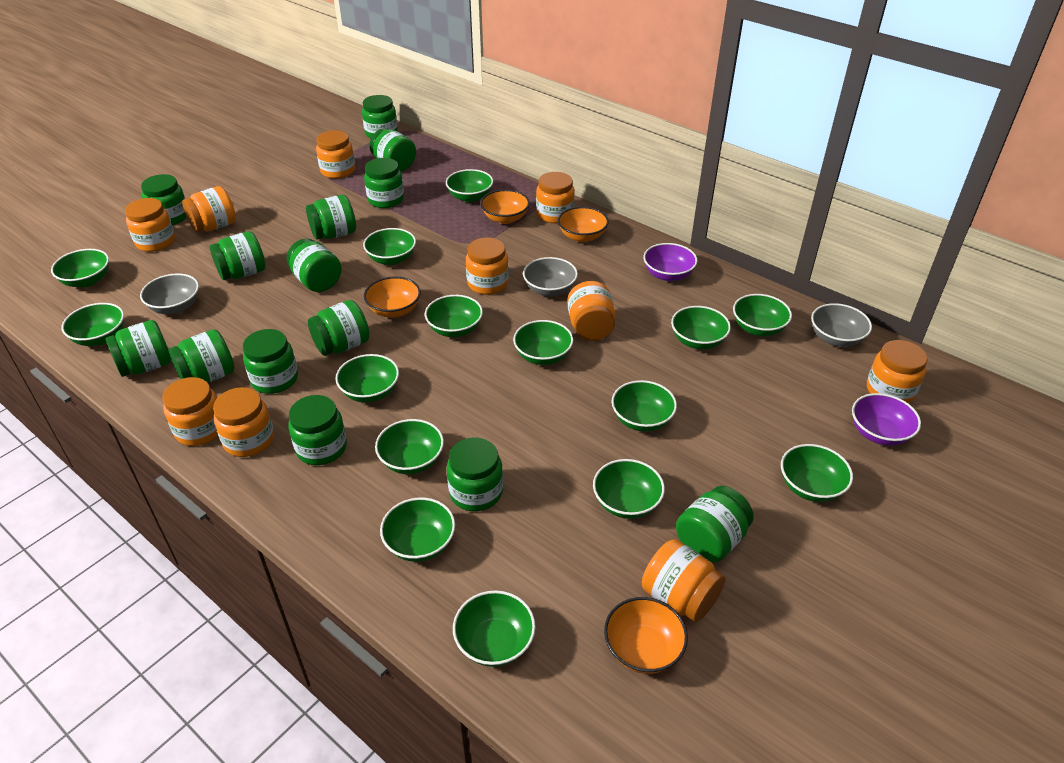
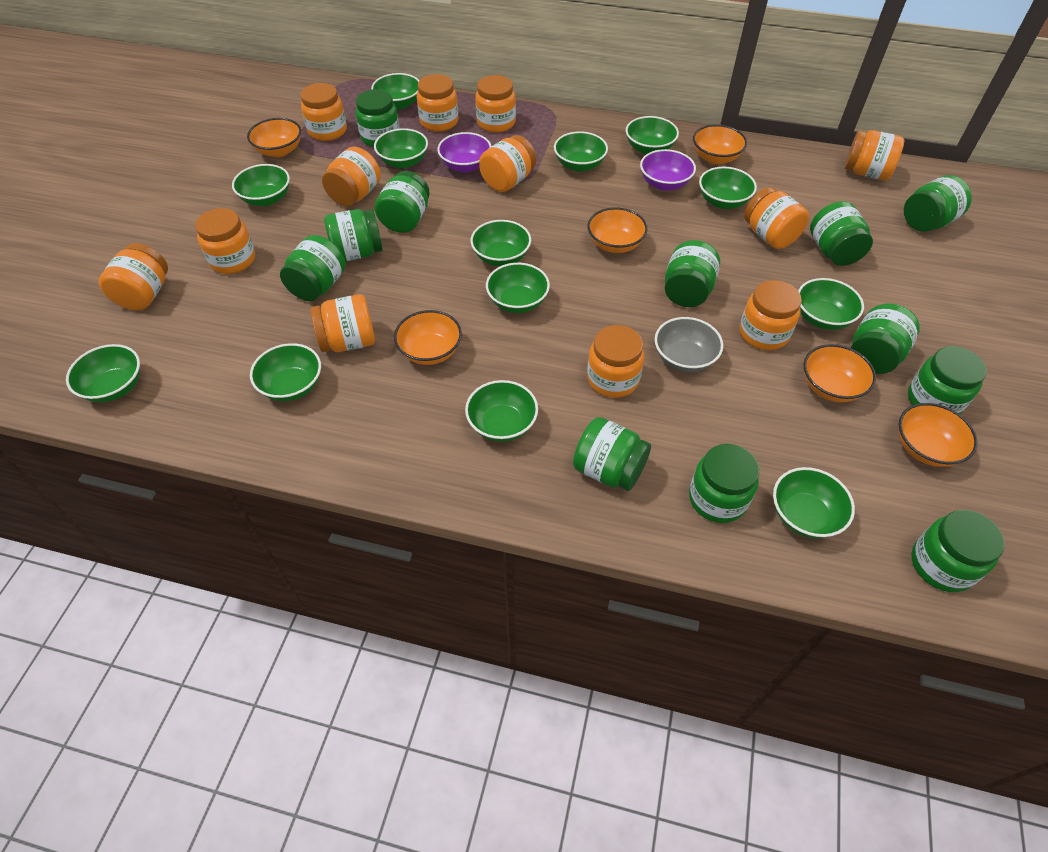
green bowl: [51,249,109,287] [61,303,124,346] [335,354,399,403] [363,228,416,265] [375,419,444,474] [380,497,455,562] [425,295,483,337] [446,169,493,202] [453,590,536,667] [513,320,573,365] [593,459,665,519] [612,380,677,432] [671,306,731,349] [733,294,792,336] [781,444,853,502] = 15 -> [66,344,140,402] [232,164,290,206] [250,343,321,401] [371,73,419,110] [374,128,428,168] [465,380,538,442] [471,220,531,266] [486,263,550,313] [554,131,608,172] [626,116,679,155] [699,167,757,209] [773,467,855,538] [798,278,864,330] = 13
green jar: [105,320,171,377] [141,174,187,225] [169,329,235,383] [210,231,266,280] [243,329,298,394] [287,239,342,292] [288,395,347,465] [306,195,356,240] [308,300,370,356] [362,95,398,138] [364,158,404,208] [370,128,416,171] [447,437,503,511] [676,486,754,563] = 14 -> [280,235,346,301] [324,209,383,261] [356,89,400,147] [375,171,430,233] [573,417,651,491] [665,240,720,307] [689,444,759,523] [810,201,873,266] [851,303,920,374] [904,175,972,232] [908,346,987,414] [911,510,1004,592] = 12
grey bowl: [140,273,199,314] [523,257,578,297] [811,303,872,347] = 3 -> [655,317,723,372] = 1
orange bowl: [364,277,421,318] [480,189,530,224] [558,207,609,242] [604,597,688,674] = 4 -> [247,118,301,157] [394,310,462,365] [588,207,648,253] [693,125,747,164] [803,344,876,402] [899,403,978,467] = 6
orange jar: [125,198,175,252] [162,377,218,446] [182,186,236,233] [213,387,274,457] [316,130,355,179] [466,237,509,295] [536,172,575,223] [567,281,616,341] [642,539,725,622] [867,340,928,404] = 10 -> [99,243,168,310] [195,208,255,274] [301,83,347,141] [310,294,375,352] [322,147,381,206] [417,74,458,132] [475,75,516,133] [479,135,536,192] [587,325,645,398] [740,280,802,350] [744,187,809,249] [845,130,904,180] = 12

